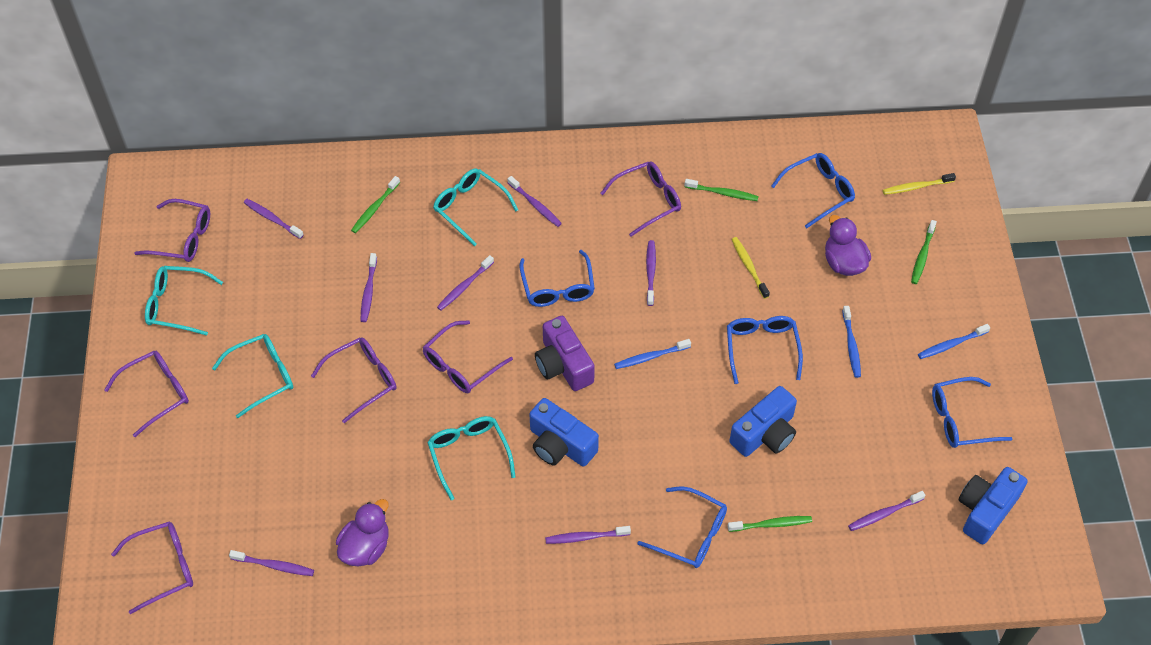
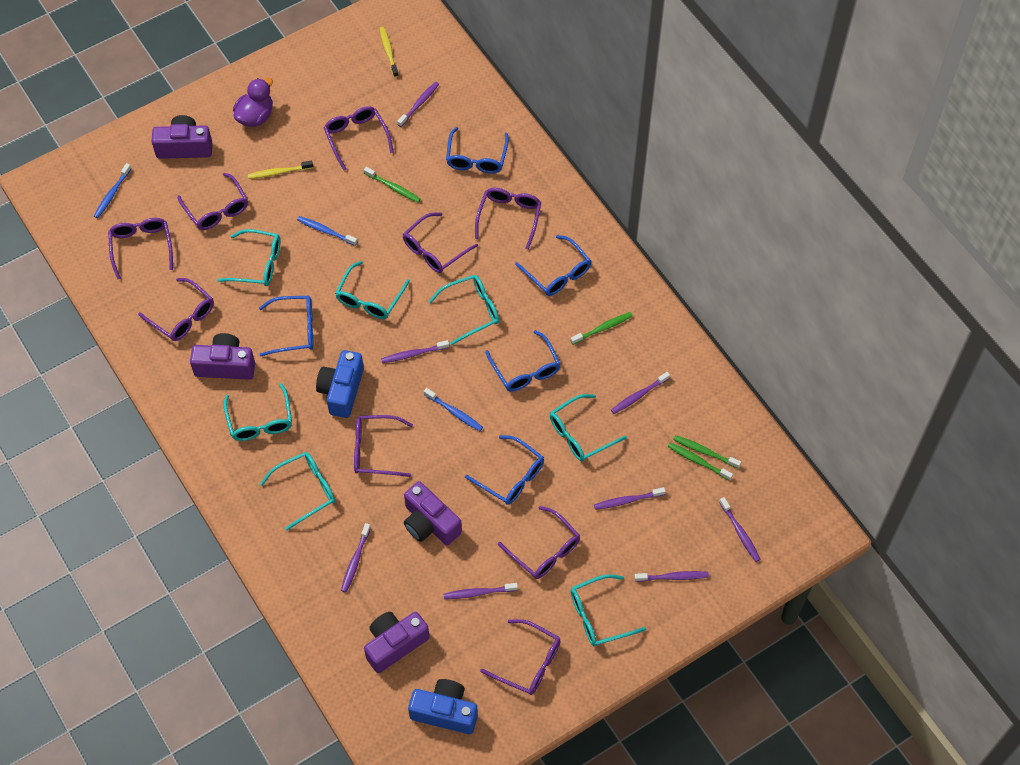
blue camera: [529,398,599,466] [730,386,797,457] [959,467,1027,544] = 3 -> [316,350,364,418] [408,679,478,734] = 2
purple camera: [535,316,595,391] = 1 -> [151,115,212,159] [190,333,255,380] [364,612,429,673] [404,481,462,545] = 4
purple duck: [336,499,389,567] [825,215,871,276] = 2 -> [233,78,273,127] = 1
purple glasses: [104,351,189,437] [111,521,193,614] [134,199,210,262] [311,338,396,423] [423,320,513,393] [600,161,681,237] = 6 -> [108,218,173,280] [138,278,214,341] [177,173,248,230] [324,106,394,170] [354,415,413,477] [403,213,478,273] [475,188,541,250] [480,619,561,695] [498,506,580,579] = 9
turquoise glasses: [145,266,223,336] [212,334,293,418] [427,416,516,500] [433,168,518,246] = 4 -> [217,229,280,286] [223,383,292,441] [260,452,335,530] [335,261,410,319] [429,275,499,345] [550,394,627,461] [571,574,646,647] = 7

